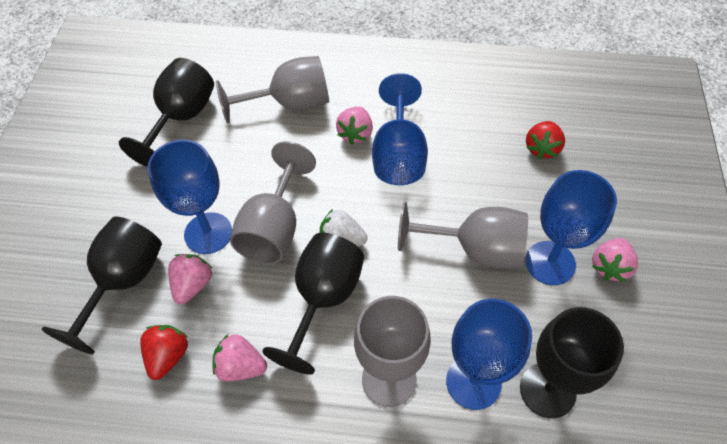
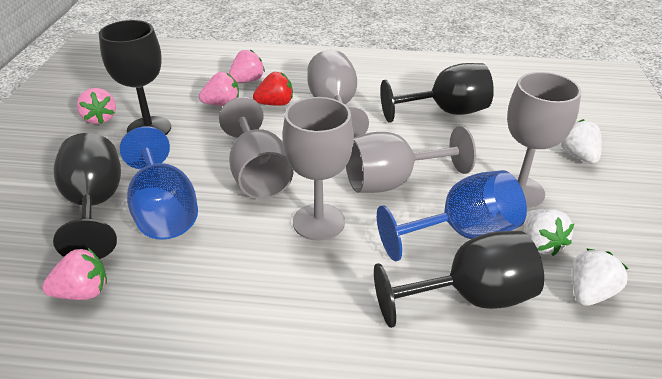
blue goblet: [148,140,232,254] [372,73,428,185] [446,299,532,410] [525,170,617,285] = 4 -> [120,126,198,240] [377,170,527,262] = 2
grey goblet: [216,56,329,123] [230,141,316,264] [354,296,431,407] [398,202,528,268] = 4 -> [219,97,293,199] [283,97,354,241] [307,50,369,137] [346,126,476,193] [507,72,581,208] = 5
red strawberry: [140,325,188,380] [526,121,565,159] = 2 -> [253,72,293,106] = 1
white strawberry: [320,209,368,246] = 1 -> [524,209,574,256] [561,119,602,163] [573,248,628,306] = 3

